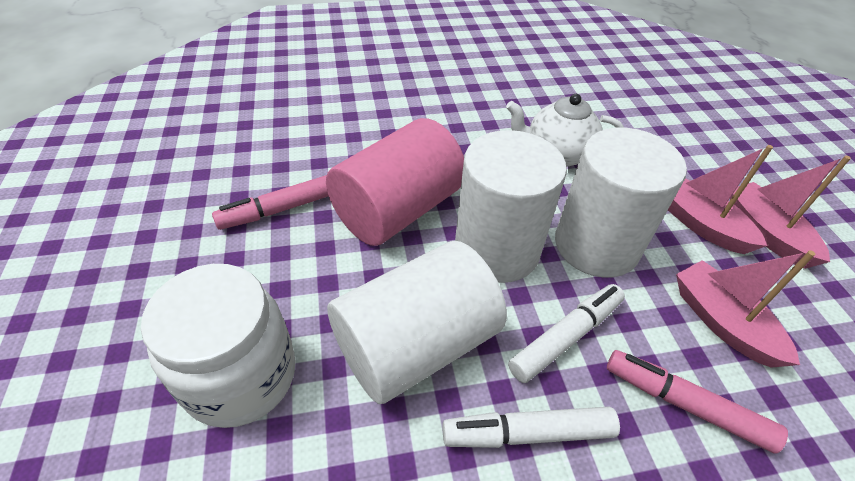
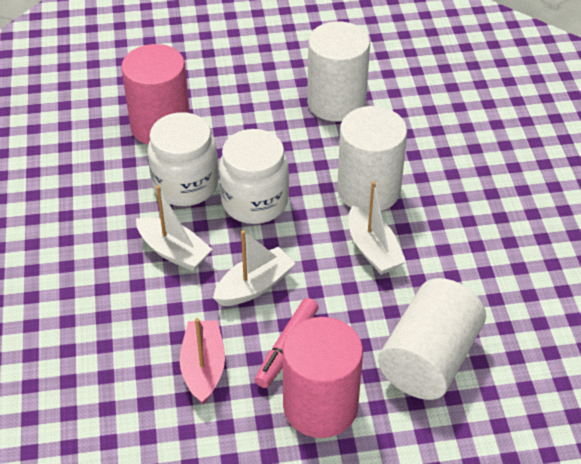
pink boat: [668,145,773,254] [676,250,815,368] [730,156,851,269] = 3 -> [179,318,225,404] = 1
pink cylinder: [326,118,464,246] = 1 -> [121,44,190,145] [283,317,363,438] = 2
pink marker: [212,175,329,230] [607,350,788,454] = 2 -> [255,298,319,388] = 1
white boat: none = 0 -> [136,186,213,271] [213,230,296,306] [348,181,406,275] = 3
white jar: [141,264,296,428] = 1 -> [147,112,219,206] [219,129,289,224] = 2
white marker: [443,407,620,448] [508,284,625,383] = 2 -> none = 0
white teapot: [506,94,624,167] = 1 -> none = 0

